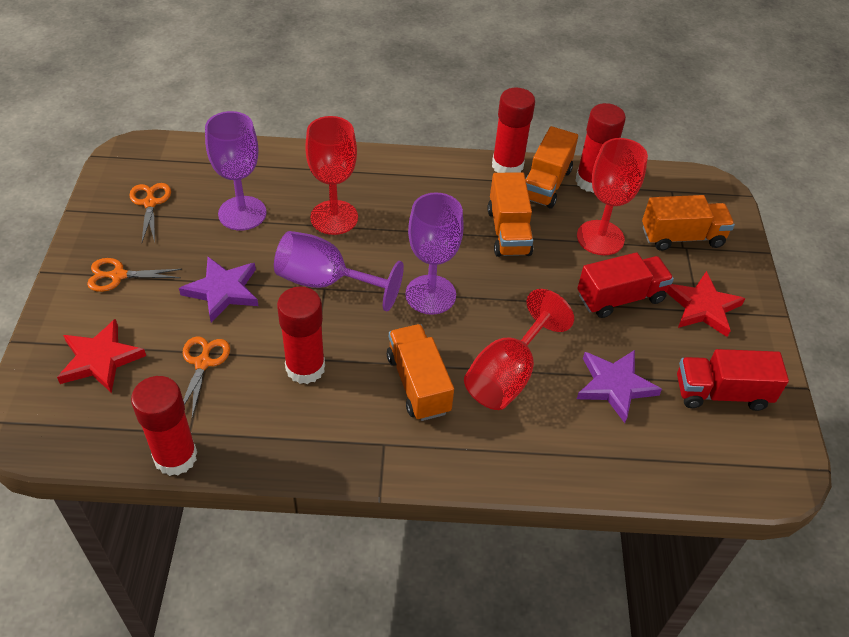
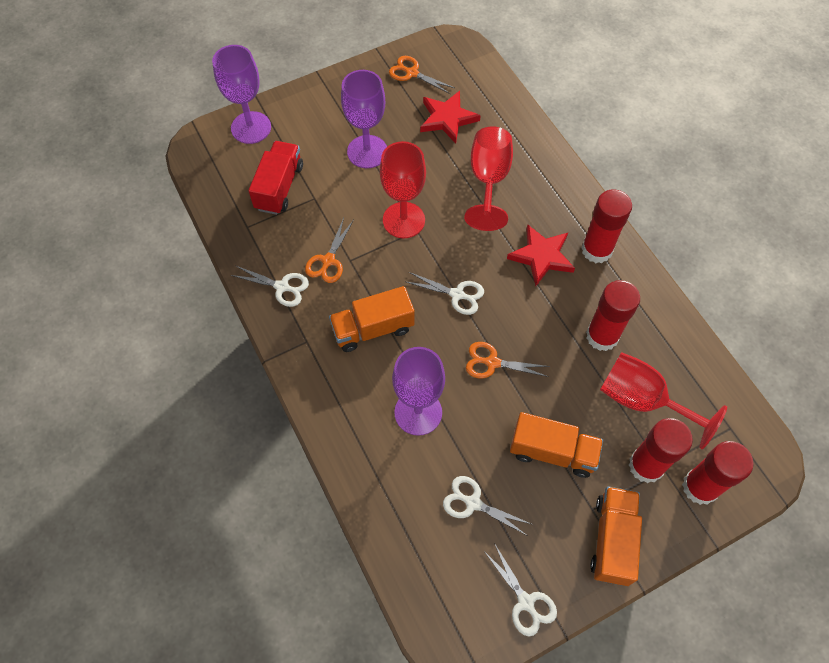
orange truck: [387,324,454,421] [487,172,533,257] [526,126,578,209] [642,195,735,251] = 4 -> [329,286,415,352] [510,412,603,478] [590,486,642,586] = 3
purple star: [179,257,258,322] [577,350,662,423] = 2 -> none = 0
red truck: [577,252,674,318] [677,349,789,411] = 2 -> [248,141,303,215] = 1
white scissors: none = 0 -> [231,266,309,307] [407,272,484,315] [443,476,531,536] [483,543,557,636] = 4

